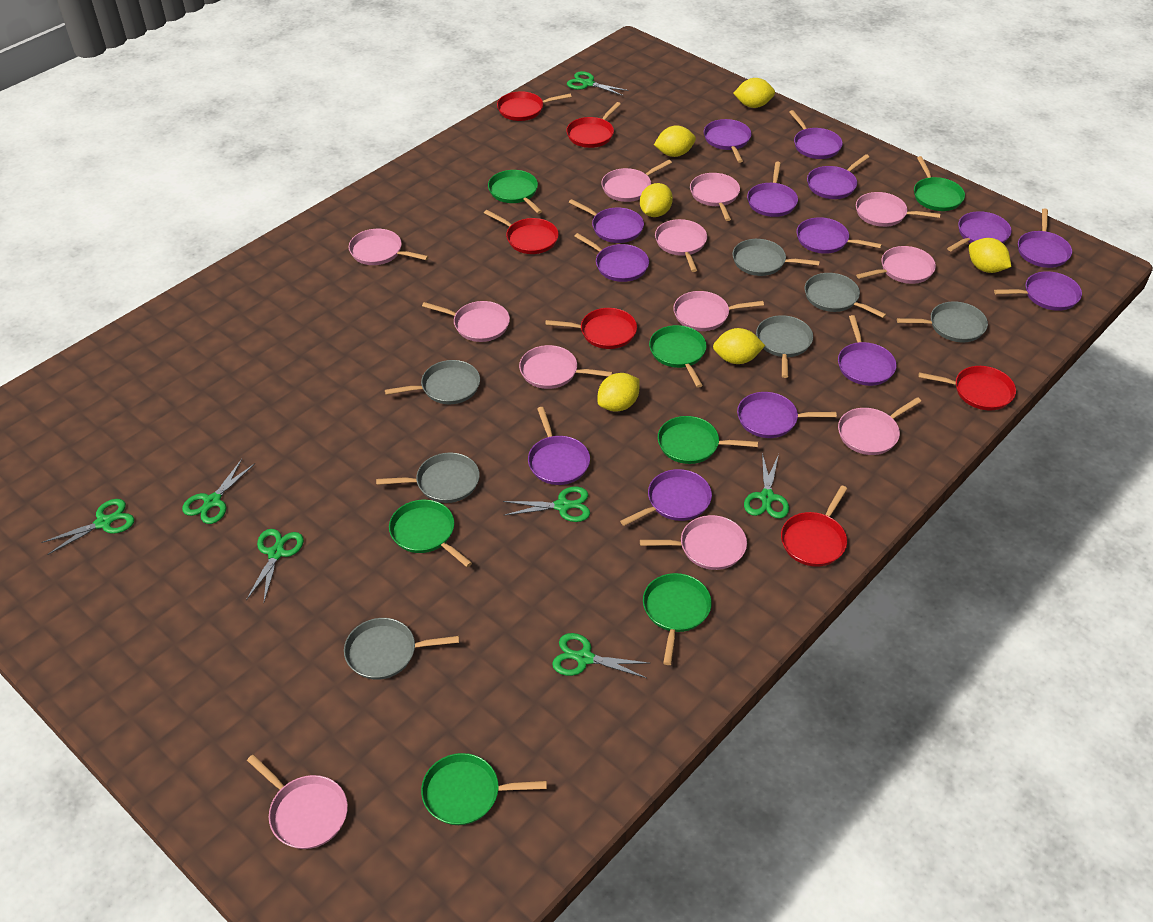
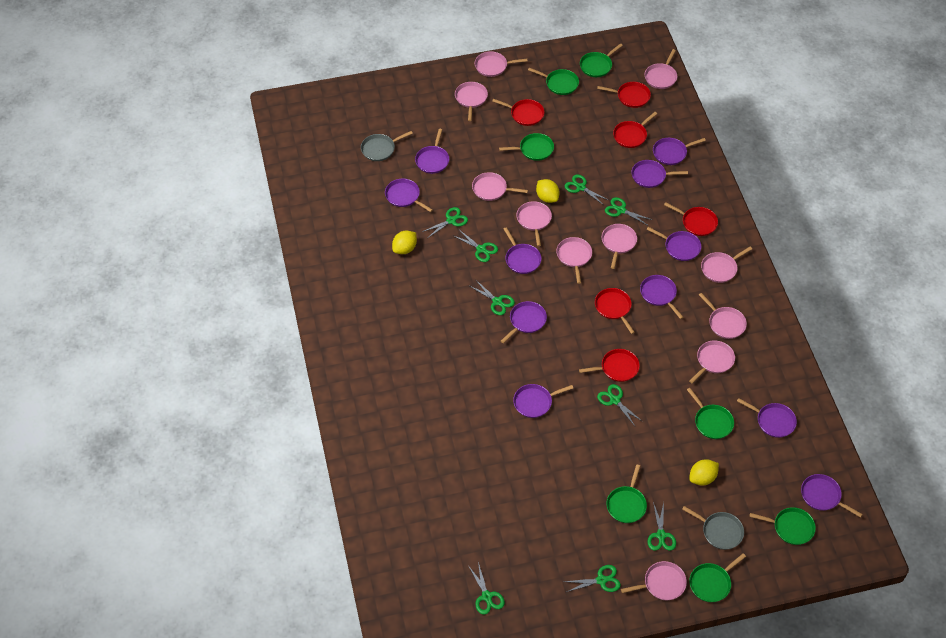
green scissors: [41,499,134,555] [182,459,255,524] [246,529,304,602] [503,487,590,522] [552,633,649,678] [567,71,629,96] [744,453,789,519] = 7 -> [422,207,468,238] [454,230,498,262] [468,562,505,615] [470,280,515,315] [564,565,621,592] [565,174,608,205] [597,384,643,426] [605,197,652,226] [647,502,676,551] = 9
grey pan: [344,618,459,680] [376,453,480,503] [385,360,480,404] [732,239,820,276] [756,315,813,378] [805,273,887,318] [897,301,988,342] = 7 -> [361,131,413,161] [682,506,744,550] = 2
pink pan: [247,755,348,849] [349,229,429,265] [422,301,510,342] [519,345,613,389] [601,160,672,202] [640,515,747,570] [655,219,707,272] [673,291,764,331] [690,173,740,221] [838,397,921,455] [856,192,941,227] [856,246,936,284] = 12 -> [455,82,488,121] [472,172,528,201] [475,51,528,77] [516,201,552,246] [556,237,592,284] [602,224,637,269] [621,561,687,600] [645,49,678,89] [689,341,735,383] [699,293,747,339] [701,246,752,283] = 11
purple pan: [528,407,590,485] [569,199,644,243] [574,233,649,282] [620,469,712,526] [704,119,751,163] [737,392,837,438] [747,162,798,217] [789,110,843,159] [797,217,882,254] [807,154,869,199] [838,315,897,386] [947,211,1011,252] [994,271,1082,311] [1018,208,1072,268] = 14 -> [385,179,433,212] [415,129,449,174] [501,301,547,343] [504,227,542,274] [513,384,573,418] [631,160,688,188] [640,275,683,319] [647,227,701,261] [653,138,706,165] [737,398,797,438] [801,474,863,518] = 11
yellow lemon: [597,373,640,412] [640,183,673,217] [654,125,696,157] [713,328,765,364] [733,78,775,108] [969,238,1011,273] = 6 -> [392,231,417,254] [536,179,560,203] [689,459,719,485] = 3

